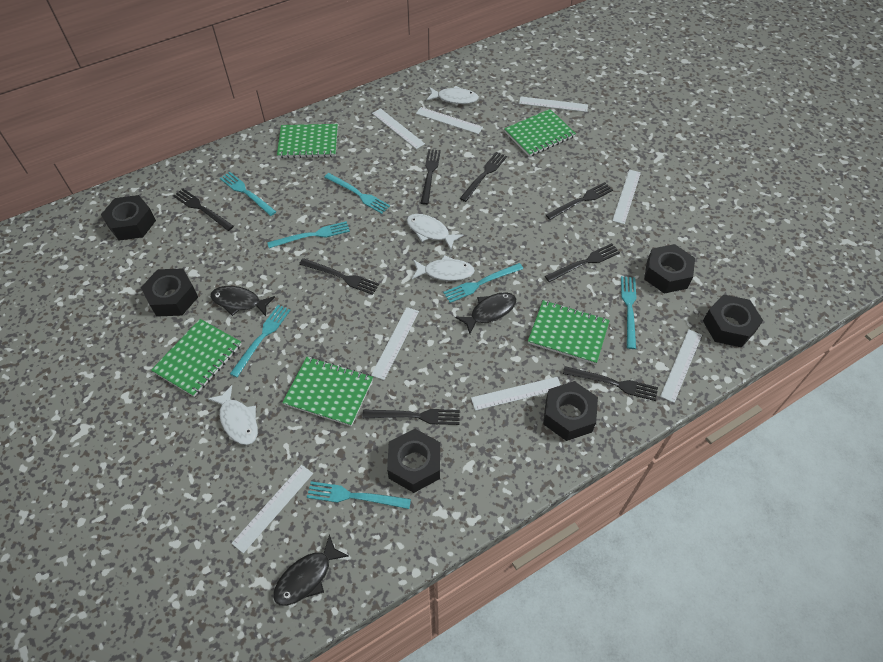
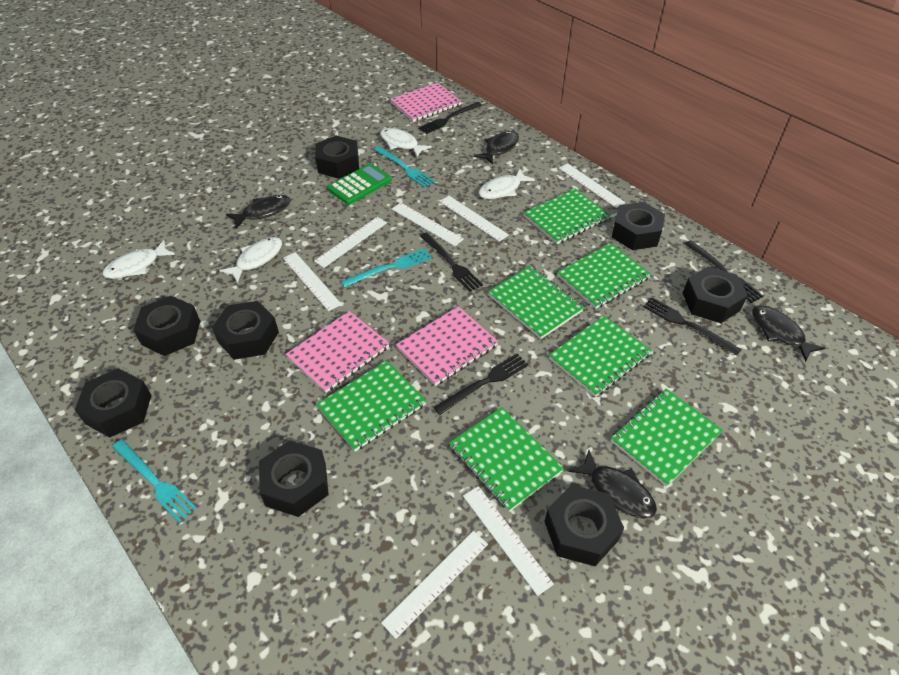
black fish: [210,286,275,316] [273,534,348,606] [456,292,516,334] = 3 -> [226,195,291,228] [474,131,519,165] [569,450,657,519] [752,305,825,362] = 4
black fork: [173,189,234,231] [299,258,379,295] [362,409,460,425] [421,149,441,205] [459,152,507,202] [545,243,620,282] [546,182,613,220] [563,366,658,401] = 8 -> [419,102,482,134] [420,232,483,292] [433,354,529,415] [643,297,742,356] [685,240,763,303] = 5
black nut: [101,195,156,241] [141,268,198,317] [387,429,440,493] [543,381,598,441] [644,244,695,294] [703,294,763,347] = 6 -> [75,368,152,437] [133,296,200,356] [212,301,279,360] [259,440,329,517] [315,136,359,179] [544,485,624,566] [612,202,665,250] [682,266,748,323] = 8
green calculator: none = 0 -> [328,163,392,205] = 1
green notebook: [151,319,242,397] [277,124,338,158] [282,357,373,426] [504,109,576,157] [528,300,610,365] = 5 -> [316,361,426,451] [449,407,564,512] [488,266,584,339] [524,188,610,244] [549,315,652,397] [557,243,651,309] [611,388,723,487] = 7
pink notebook: none = 0 -> [286,311,389,393] [390,83,461,122] [396,306,498,386] = 3
turquoise fork: [220,172,276,216] [230,305,291,378] [267,221,350,248] [307,481,411,509] [324,173,390,214] [443,263,523,303] [621,276,636,349] = 7 -> [112,439,196,522] [341,248,432,287] [374,146,435,188] = 3
white ruler: [231,465,313,553] [371,307,419,380] [372,108,425,149] [416,107,483,134] [471,377,561,411] [519,96,588,112] [612,169,641,224] [660,329,702,403] = 8 -> [283,252,342,311] [314,217,387,268] [381,531,488,639] [392,203,464,246] [439,196,509,242] [463,486,554,596] [559,163,626,208] = 7

